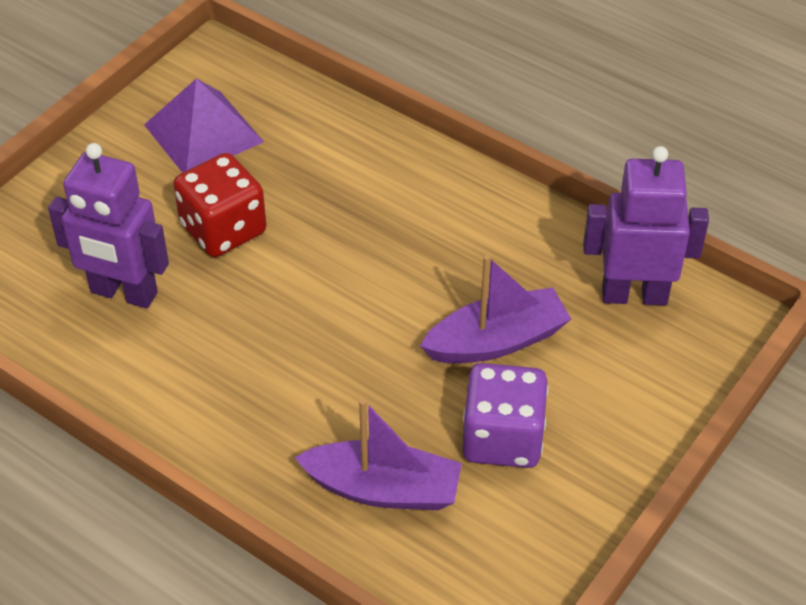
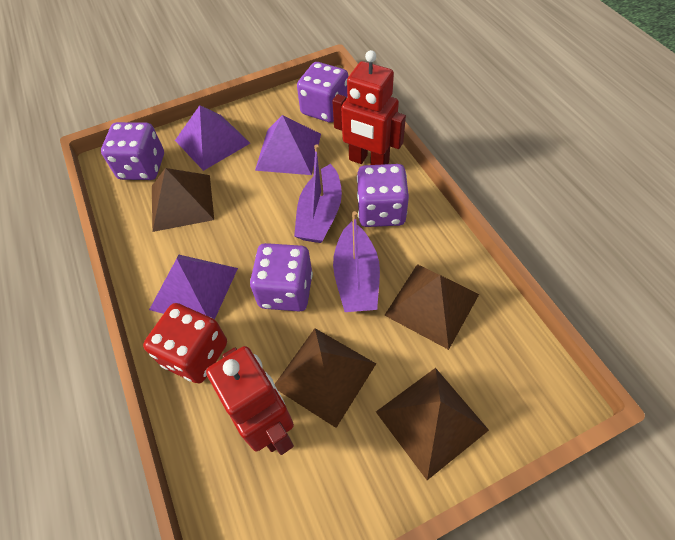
brown pyramid: none = 0 -> [152,168,214,232] [275,328,376,428] [376,368,489,480] [384,264,479,350] = 4
purple dice: [462,363,548,468] = 1 -> [101,122,164,180] [250,243,313,312] [297,62,348,123] [357,164,409,227] = 4
purple pyramid: [144,78,264,173] = 1 -> [149,255,238,320] [175,105,250,171] [255,115,321,175] = 3
purple robot: [48,143,169,308] [583,146,709,305] = 2 -> none = 0
red robot: none = 0 -> [206,346,294,455] [332,50,406,165] = 2

